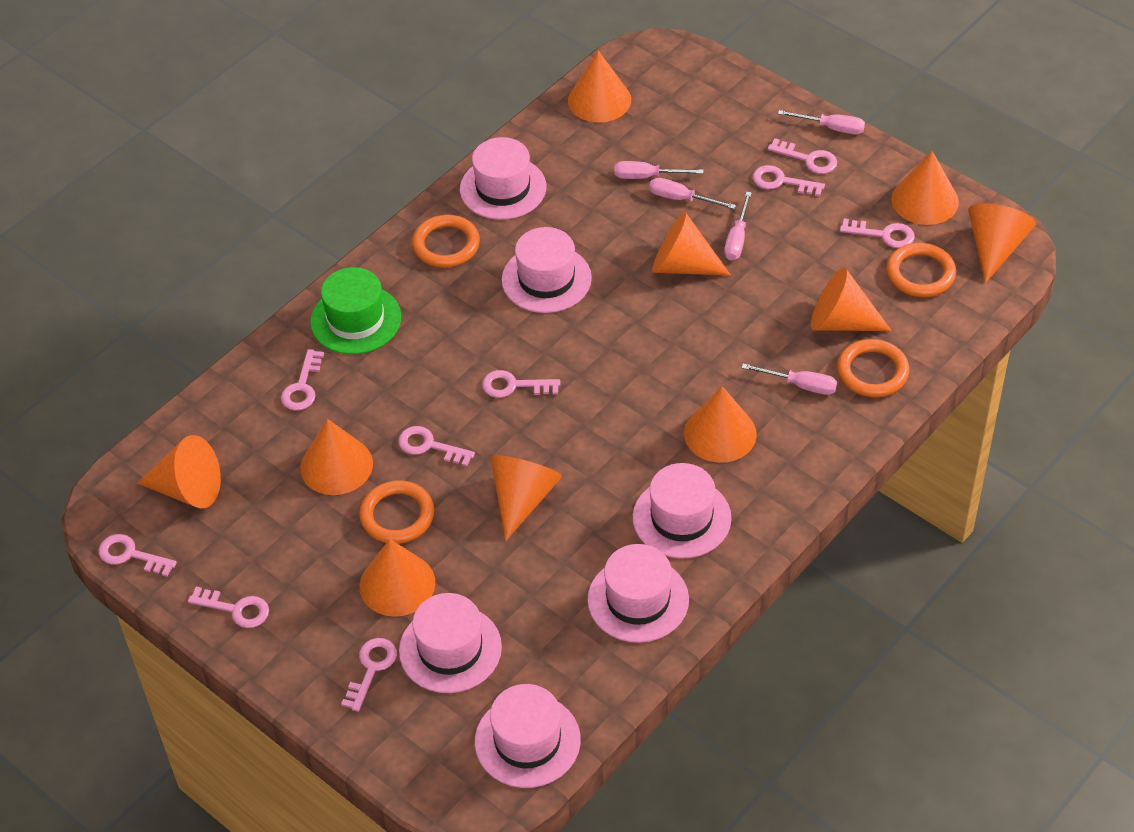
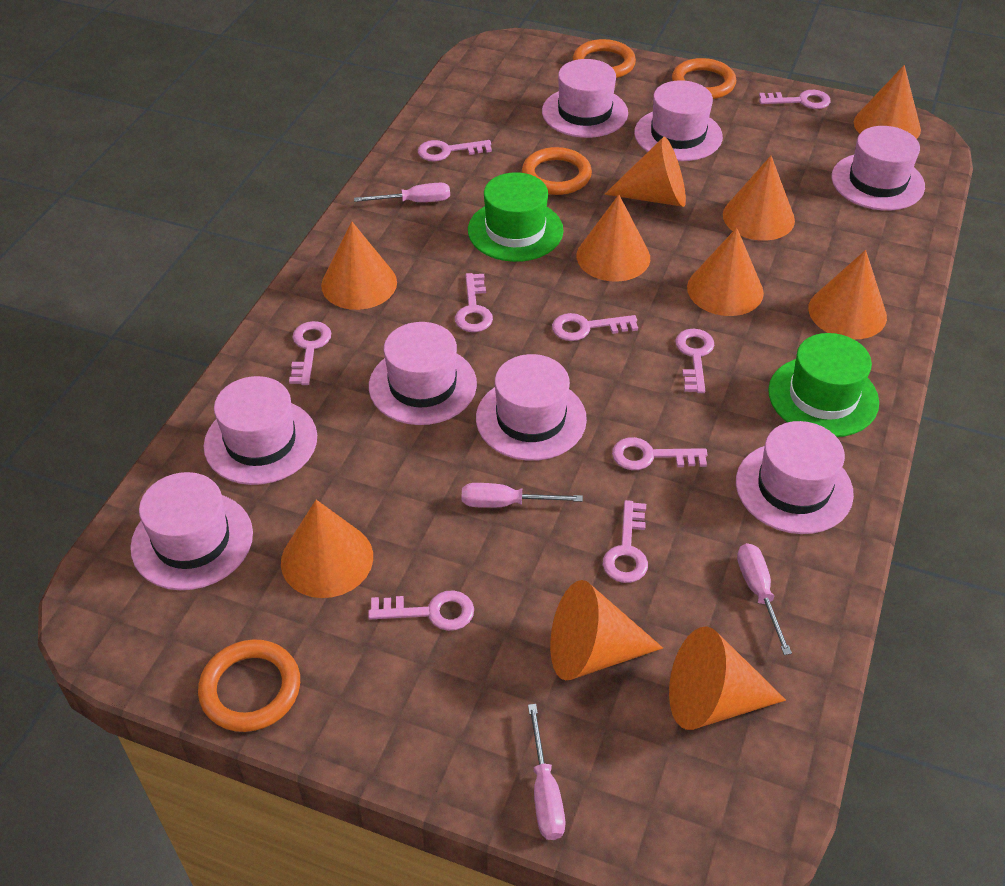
green hat: [310,267,401,354] = 1 -> [468,172,563,262] [768,333,879,437] = 2
pink hat: [399,593,502,693] [460,137,546,220] [475,684,581,788] [502,227,592,313] [587,544,689,643] [633,463,732,559] = 6 -> [130,472,253,590] [204,376,317,485] [369,322,477,425] [476,354,587,461] [542,59,628,138] [634,80,723,161] [736,421,854,534] [831,126,925,211] = 8
pink screwdriver: [614,161,703,179] [649,178,736,209] [724,192,752,260] [742,363,837,395] [778,110,865,135] = 5 -> [354,183,450,202] [462,483,583,508] [528,704,565,840] [737,543,792,655] = 4

